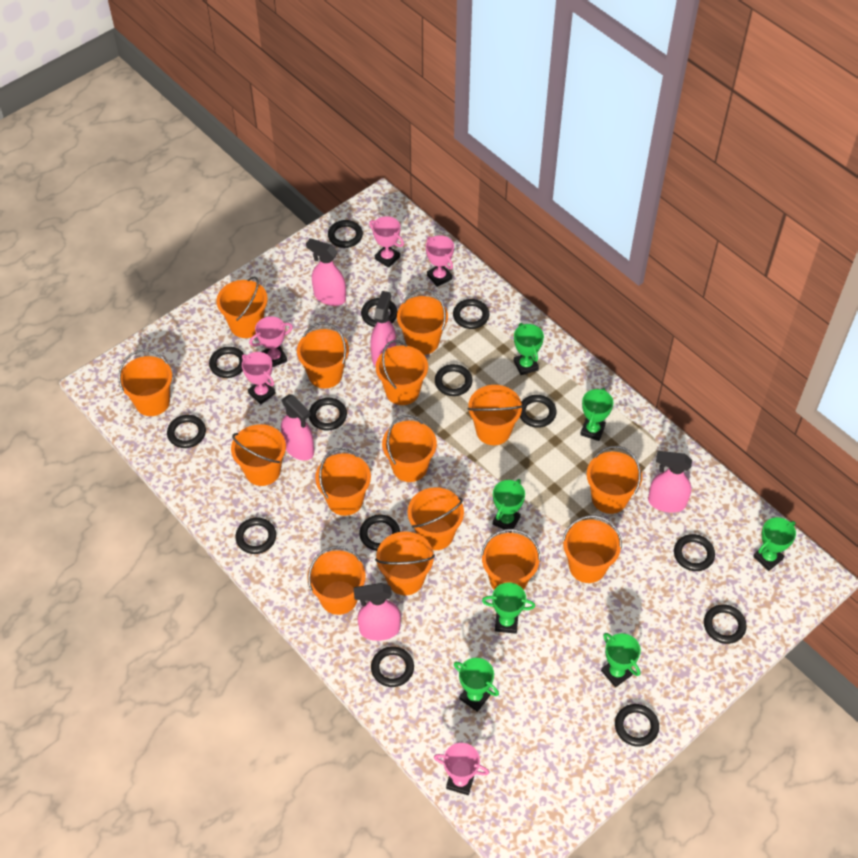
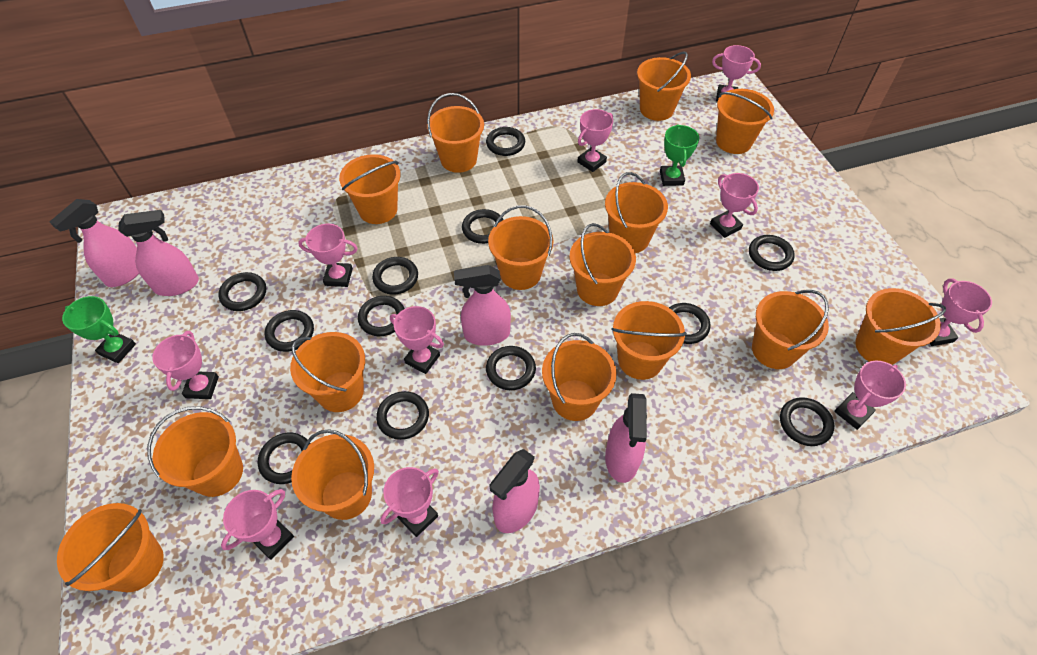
black ring: [167,415,206,448] [209,347,244,378] [235,517,276,554] [309,398,347,431] [328,220,363,248] [359,514,400,551] [361,298,398,327] [371,646,414,687] [435,364,472,396] [453,299,489,329] [520,395,557,428] [615,704,659,747] [674,534,715,571] [704,604,747,644] = 14 -> [218,272,266,311] [258,432,311,484] [265,310,314,352] [358,296,405,336] [372,257,418,294] [376,391,429,440] [462,209,503,244] [486,127,525,156] [486,346,536,390] [669,303,710,344] [749,235,795,271] [780,397,834,446] = 12
green trophy: [454,658,499,712] [482,583,535,634] [493,479,525,533] [514,323,544,375] [580,388,613,441] [601,633,641,687] [753,517,796,571] = 7 -> [62,296,136,363] [660,124,699,186] = 2
pink trophy: [242,352,276,404] [249,316,293,367] [369,216,404,268] [426,235,454,287] [434,743,489,795] = 5 -> [152,331,219,399] [221,489,294,560] [298,224,358,287] [380,467,439,537] [390,306,444,374] [577,109,613,172] [710,173,759,238] [712,45,761,102] [834,360,906,430] [930,278,992,346] = 10

